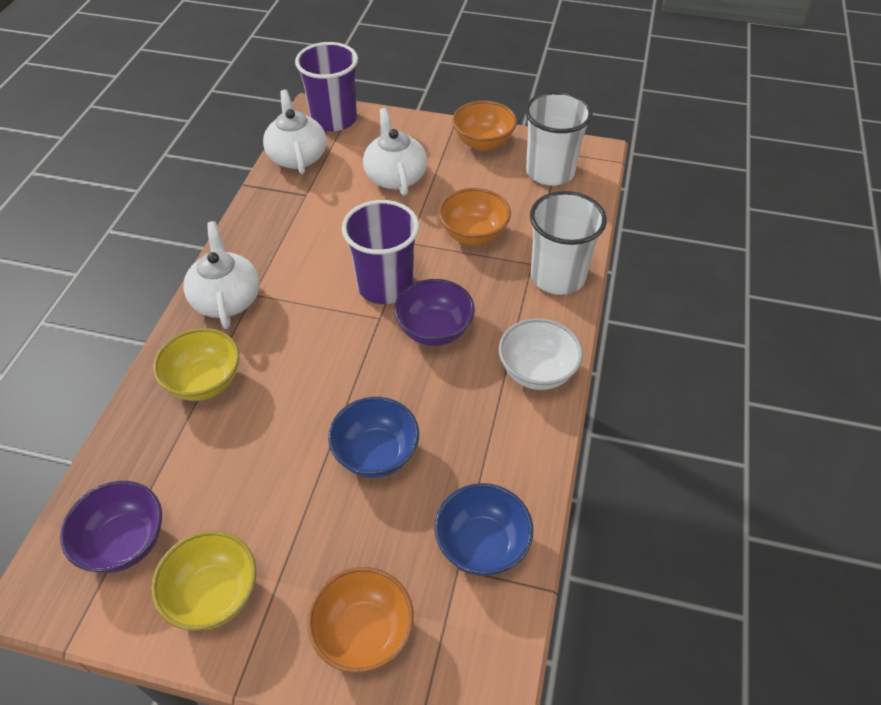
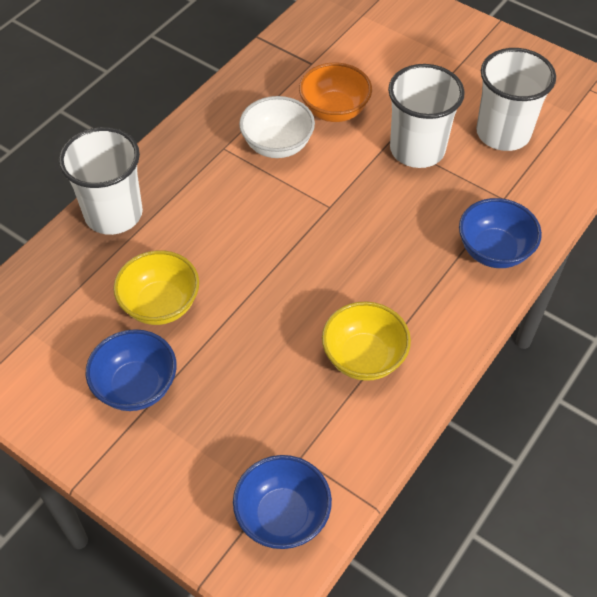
blue bowl: [328,397,419,478] [434,483,533,576] = 2 -> [86,329,177,411] [233,455,332,549] [459,198,542,268] = 3
orange bowl: [307,567,414,673] [439,188,511,245] [452,101,517,151] = 3 -> [299,63,372,122] = 1
purple bowl: [60,481,162,573] [394,279,475,346] = 2 -> none = 0
purple cup: [295,42,358,131] [342,200,419,304] = 2 -> none = 0
white cup: [525,91,593,185] [530,191,607,295] = 2 -> [59,127,143,235] [388,64,465,168] [476,48,556,151] = 3
white teapot: [183,221,259,329] [263,90,326,174] [363,108,427,196] = 3 -> none = 0

